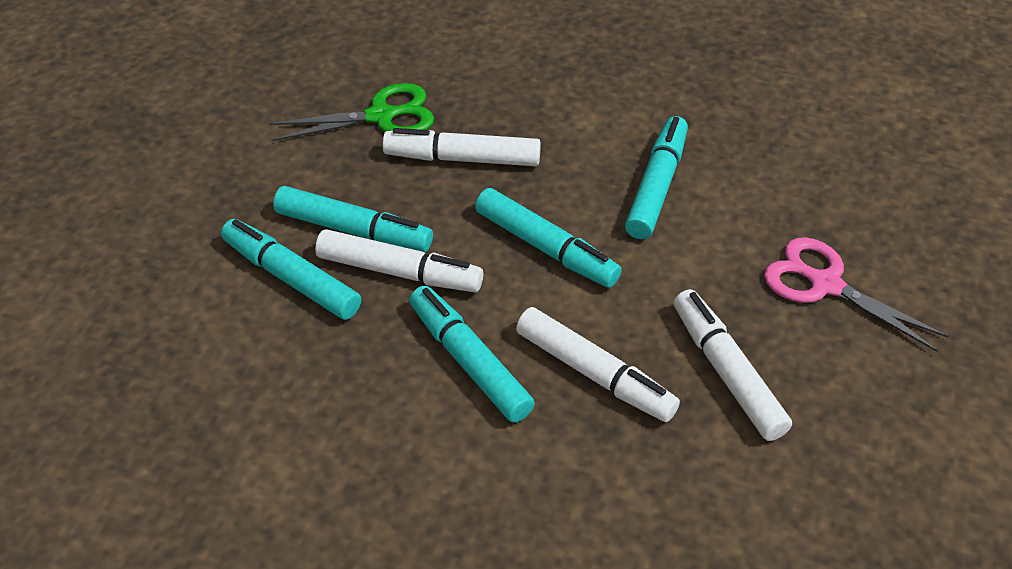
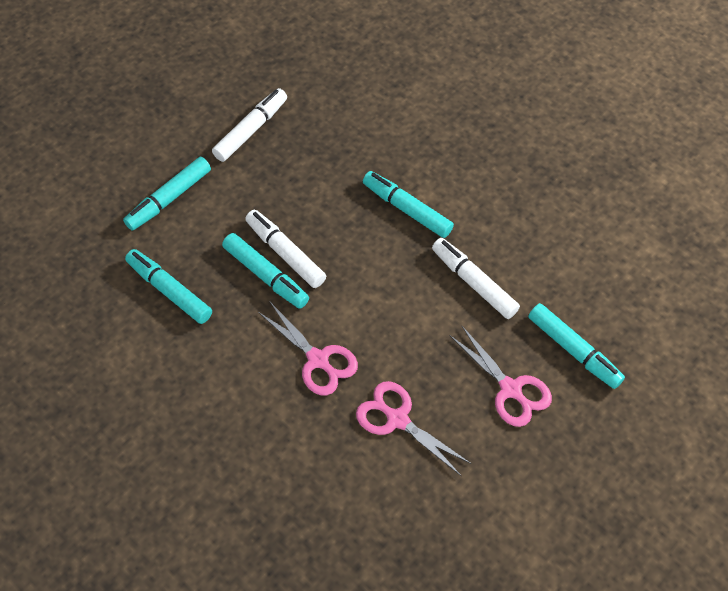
green scissors: [269,83,434,141] = 1 -> none = 0
pink scissors: [764,237,949,352] = 1 -> [258,302,358,396] [356,381,472,476] [449,326,552,427] = 3
white marker: [315,229,483,292] [383,128,541,166] [516,307,680,422] [674,289,792,441] = 4 -> [212,88,287,162] [245,210,326,288] [432,238,520,319] = 3

